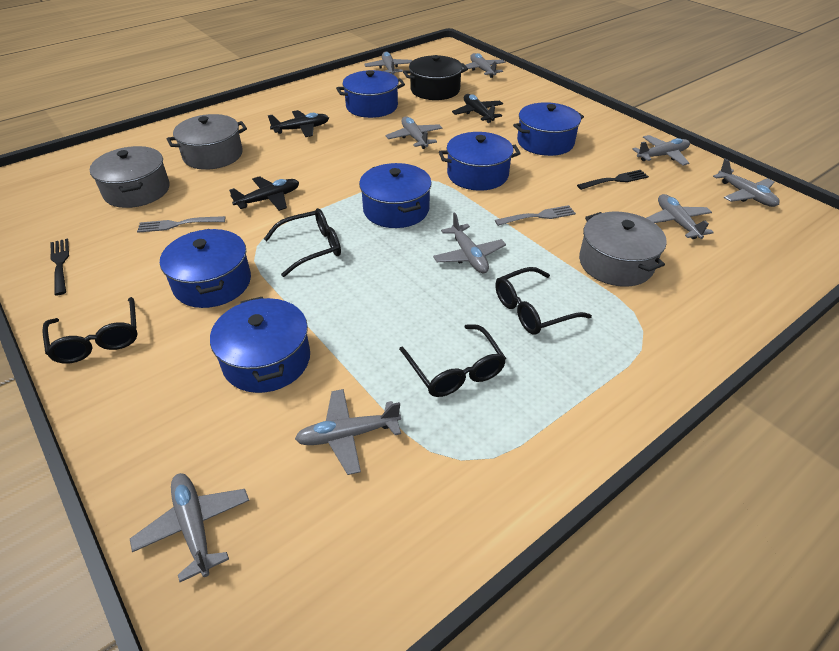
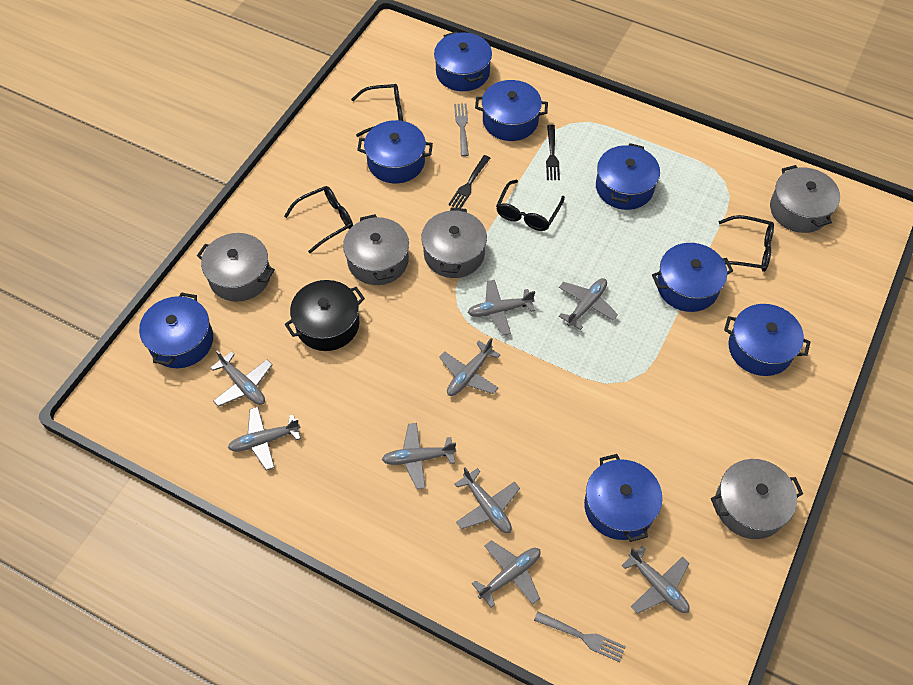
black plane: [229,176,299,211] [268,110,329,137] [452,94,503,123] = 3 -> none = 0
blue pot: [160,229,251,308] [210,297,310,393] [336,70,405,118] [359,163,432,228] [439,132,521,191] [513,102,584,156] = 6 -> [139,292,213,368] [357,120,433,183] [434,32,492,91] [475,80,548,141] [584,454,662,542] [596,143,660,210] [652,243,733,312] [724,304,811,376] = 8
grey pot: [90,146,169,208] [167,114,247,170] [579,212,667,287] = 3 -> [197,233,275,302] [343,214,409,285] [421,208,487,278] [711,459,803,539] [770,165,840,233] = 5

